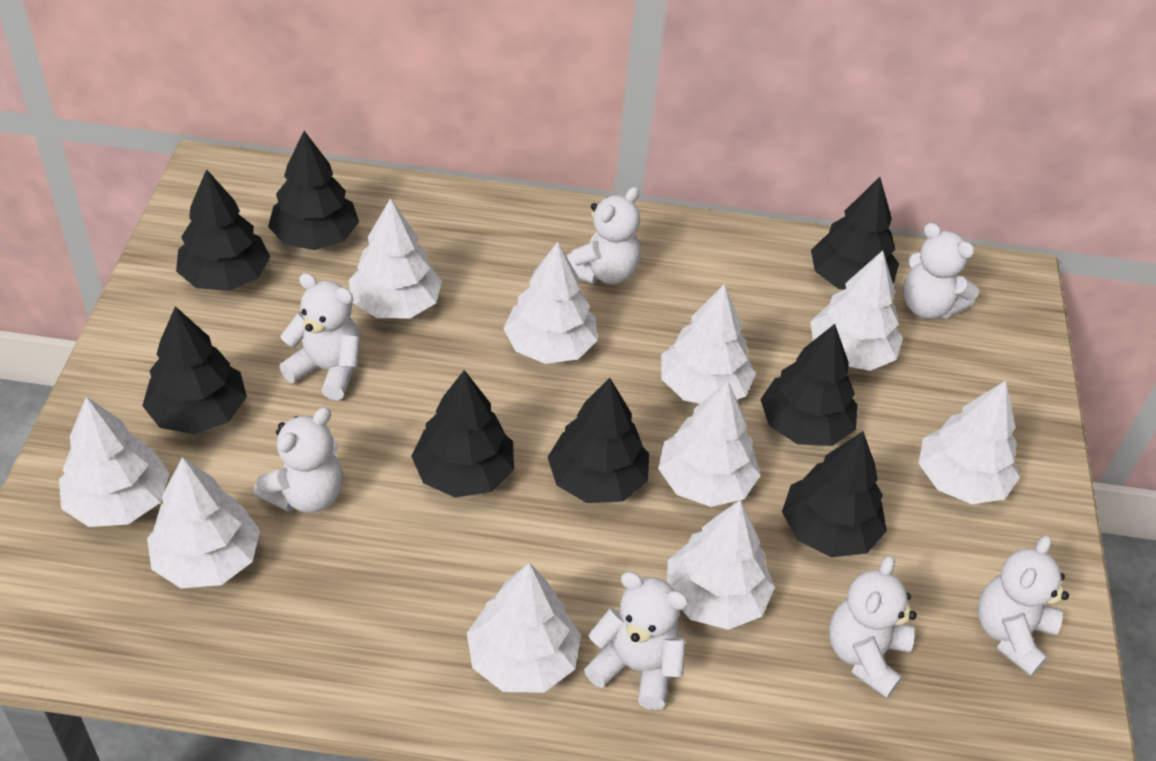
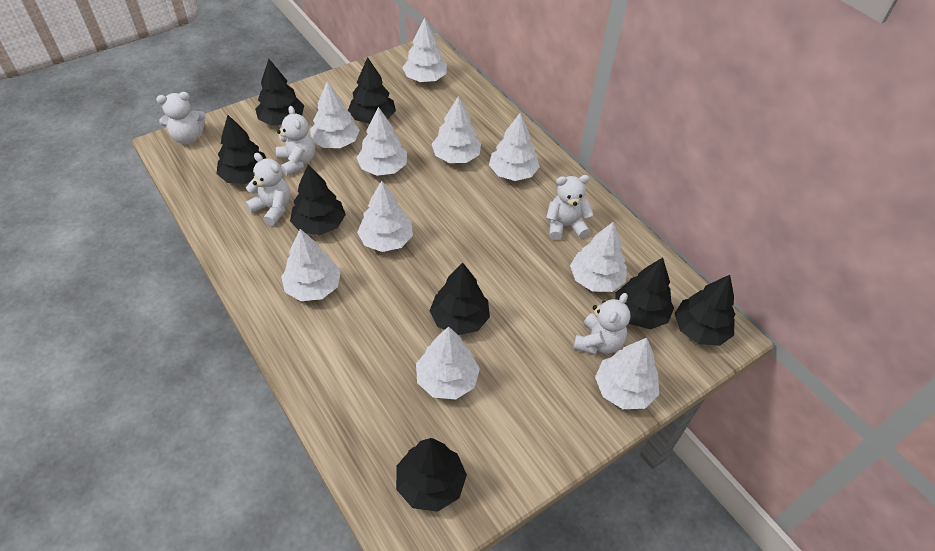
white teddy bear: [254,407,343,513] [279,273,361,400] [567,187,641,284] [584,572,688,710] [829,555,917,698] [903,223,979,319] [977,535,1069,676] = 7 -> [156,92,206,145] [245,153,290,226] [276,106,315,176] [546,175,594,240] [573,293,630,355] = 5

